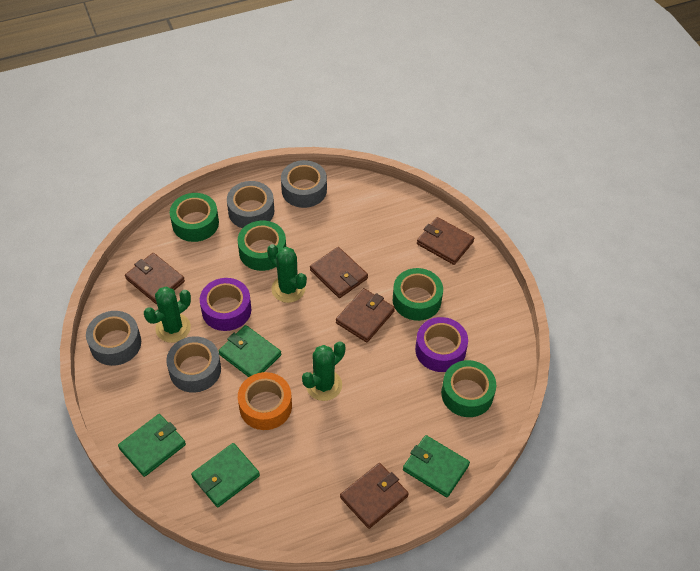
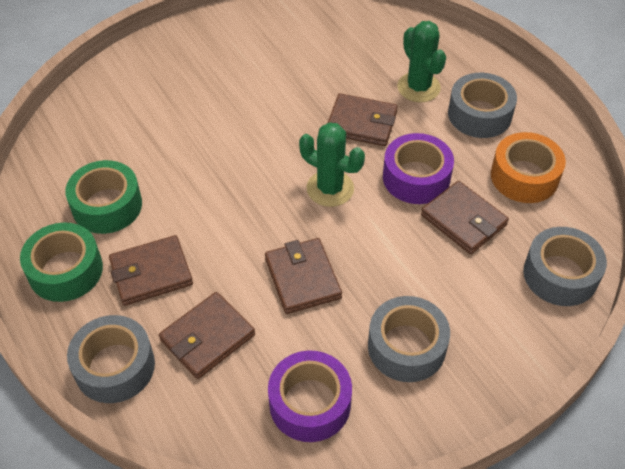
green cactus: [144,287,191,343] [267,244,307,303] [302,341,345,401] = 3 -> [299,122,365,207] [397,21,446,102] = 2
green tape: [170,193,219,242] [237,220,286,271] [393,268,443,321] [441,360,496,417] = 4 -> [20,223,103,302] [65,160,142,234] = 2
green wallet: [118,414,186,477] [191,443,260,507] [218,325,281,377] [403,435,470,497] = 4 -> none = 0

